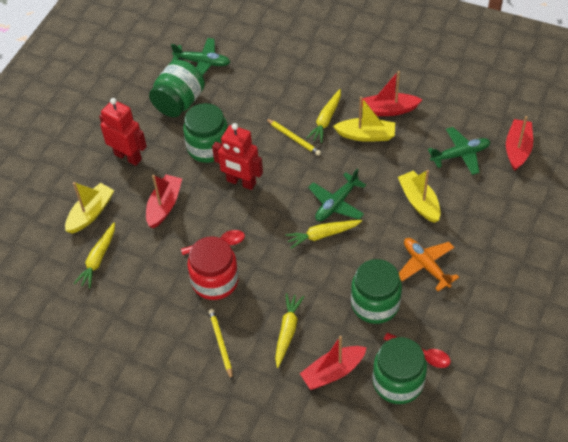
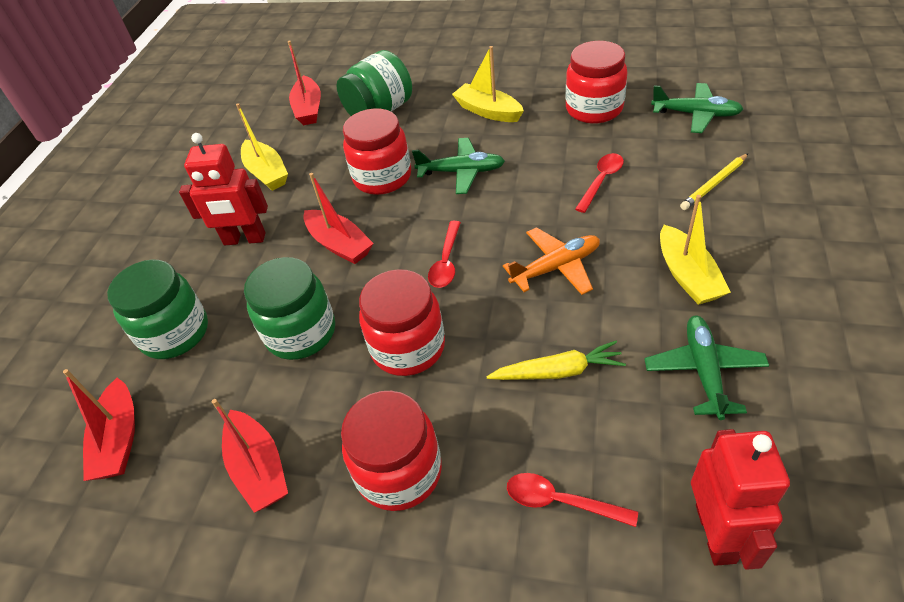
green jar: [149,60,205,117] [183,103,228,163] [351,259,402,324] [372,337,427,404] = 4 -> [107,259,208,359] [244,257,335,360] [336,50,412,116] = 3
red jar: [187,236,239,300] = 1 -> [341,391,442,511] [343,108,411,195] [359,269,445,376] [566,41,627,124] = 4
red spoon: [181,230,245,255] [384,333,451,368] = 2 -> [428,221,461,288] [507,473,638,527] [575,153,624,213] = 3
yellow carrot: [74,223,115,289] [275,293,304,368] [285,220,362,249] [307,89,341,143] = 4 -> [486,341,626,380] = 1
yellow pencil: [209,309,233,380] [266,118,321,156] = 2 -> [680,153,749,210] = 1

